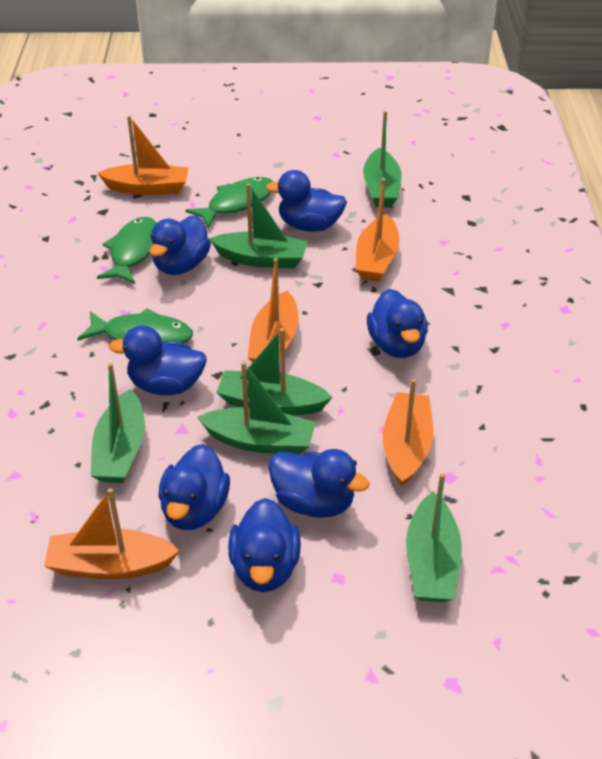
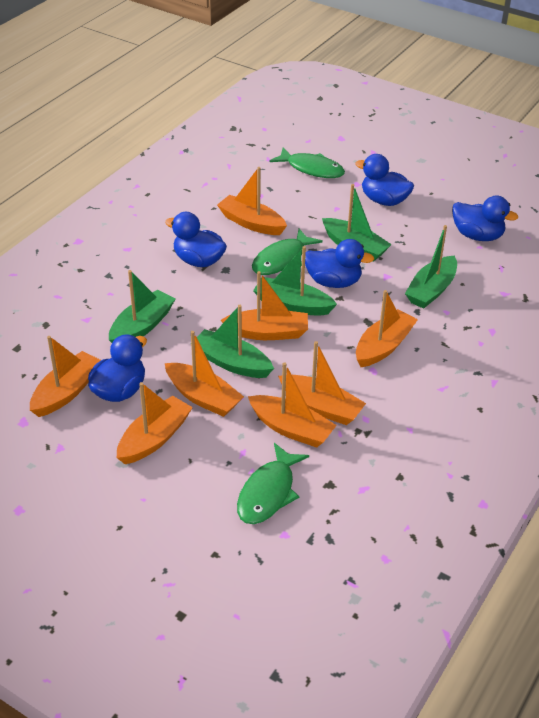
blue duck: [109,325,207,395] [149,215,211,275] [158,444,230,530] [228,498,301,592] [266,170,347,232] [269,449,370,518] [367,289,428,358] = 7 -> [88,334,147,402] [165,212,227,267] [305,239,374,288] [355,154,414,206] [452,196,518,241] = 5
green boat: [91,363,145,483] [197,362,316,455] [209,183,308,268] [216,328,332,416] [363,111,402,207] [406,473,462,602] = 6 -> [109,270,175,343] [197,305,274,378] [253,246,337,315] [322,184,392,262] [405,225,457,309] = 5
orange boat: [44,488,180,579] [97,116,189,195] [248,258,299,362] [356,178,399,282] [383,379,433,487] = 5 -> [30,336,101,417] [117,382,193,464] [165,331,244,417] [217,167,287,235] [221,271,308,340] [248,362,337,448] [278,341,366,425] [356,290,418,367] = 8

